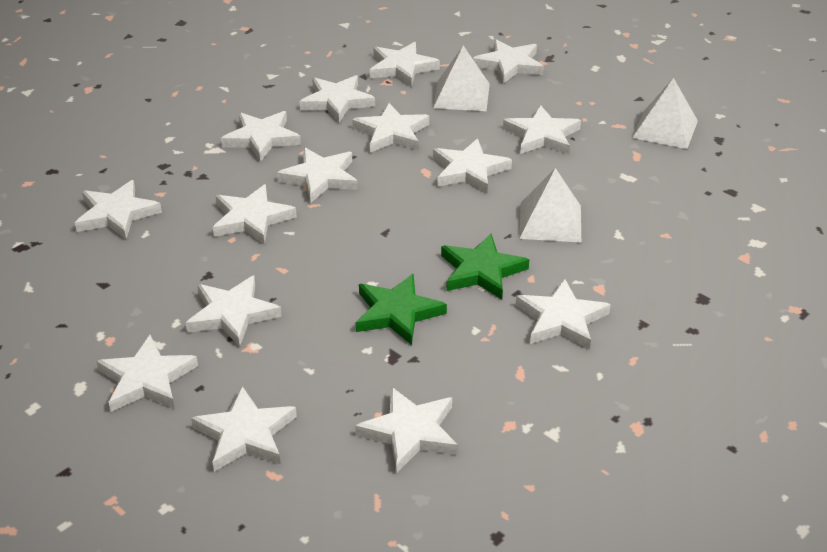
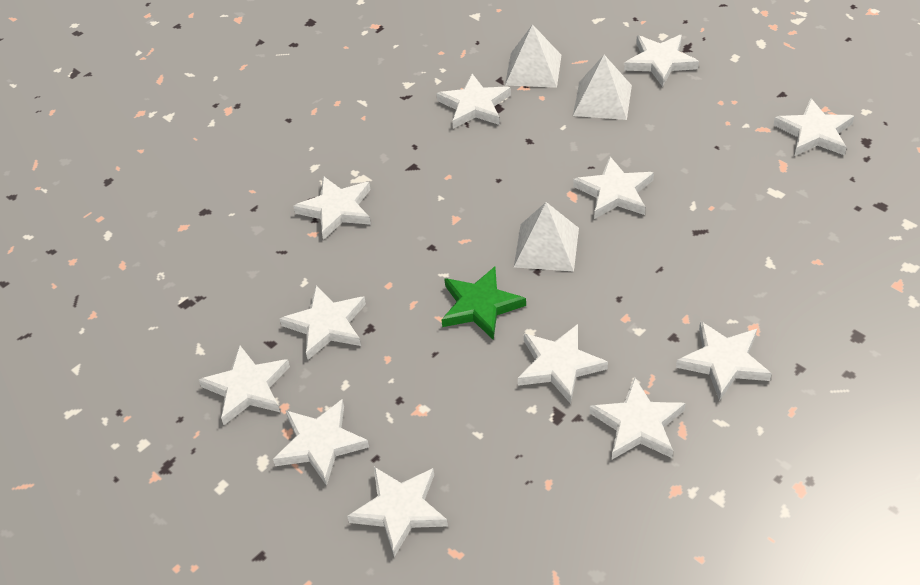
green star: [356,274,447,345] [441,234,529,300] = 2 -> [441,266,526,340] = 1
white star: [75,180,162,239] [96,335,198,412] [186,276,282,347] [191,386,297,472] [213,184,297,245] [221,111,301,162] [277,147,358,203] [299,75,375,123] [352,103,429,153] [355,387,458,473] [370,42,440,87] [433,138,512,193] [473,39,544,84] [503,105,581,154] [516,279,611,350] = 15 -> [199,345,290,425] [273,399,369,486] [280,286,366,360] [293,176,371,240] [347,467,448,557] [437,74,511,128] [518,324,608,404] [573,157,654,219] [590,377,686,459] [624,35,699,87] [676,321,772,401] [774,98,854,156] = 12

